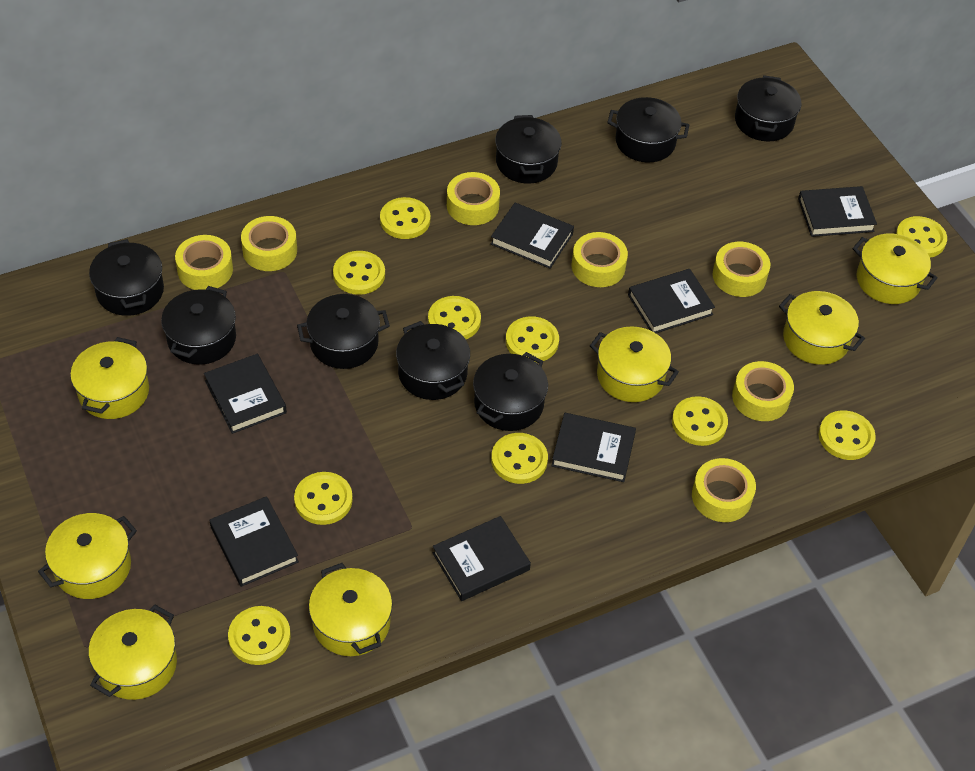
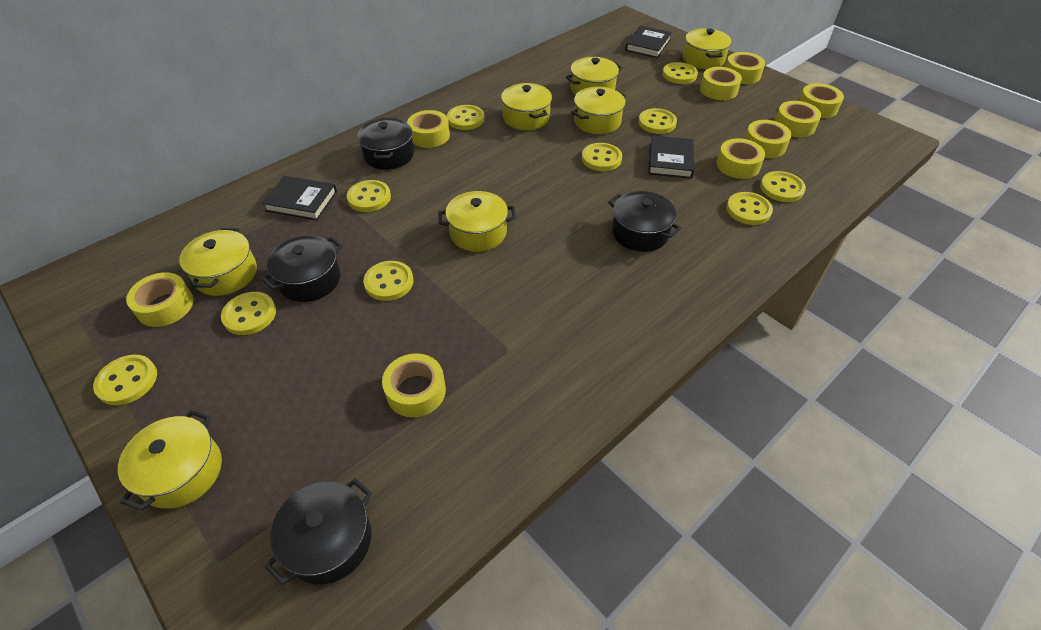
black book: [204,354,287,434] [210,496,299,587] [433,516,531,601] [491,203,574,269] [551,413,636,482] [628,269,715,333] [798,186,877,237] = 7 -> [262,176,337,220] [625,26,672,58] [649,135,694,179] = 3
black pot: [89,239,164,316] [161,286,236,365] [297,294,390,369] [396,321,470,400] [473,352,548,431] [495,115,562,184] [607,97,689,162] [735,75,801,142] = 8 -> [262,235,343,302] [265,478,372,585] [357,118,414,170] [608,191,681,252] = 4
yellow tape: [175,235,233,290] [241,216,297,271] [447,172,500,225] [572,232,628,287] [692,458,756,522] [713,242,770,297] [732,361,794,421] = 7 -> [126,272,193,327] [382,353,446,417] [407,110,450,148] [700,67,742,100] [716,138,765,179] [726,52,765,84] [745,120,792,158] [775,101,821,137] [799,83,844,118] = 9

